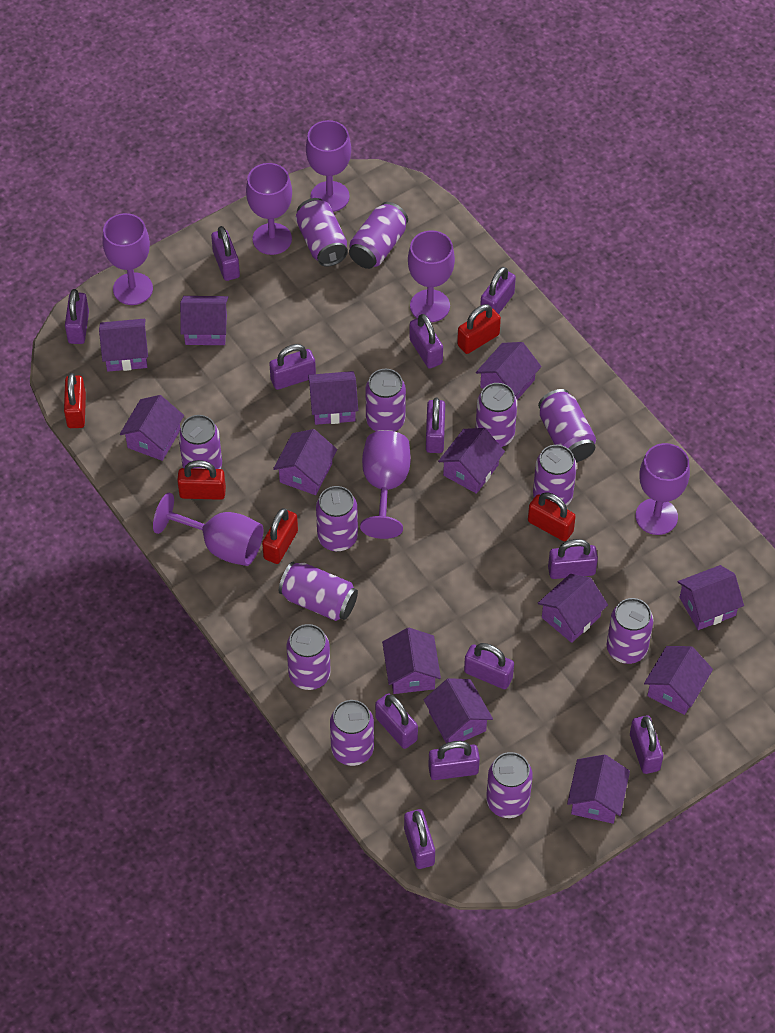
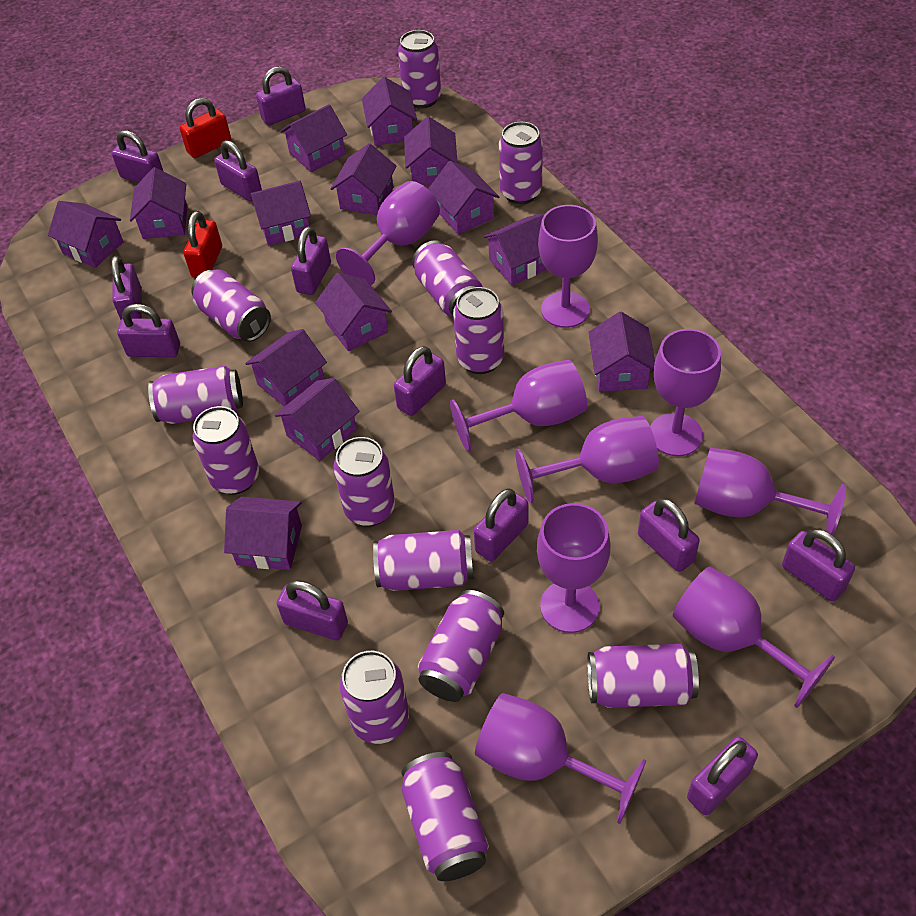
purple goblet: [102,213,153,305] [153,493,263,566] [246,163,292,255] [306,120,351,212] [360,431,411,539] [408,230,455,322] [635,443,690,535] = 7 -> [336,181,440,286] [450,360,587,451] [475,693,646,824] [515,416,659,503] [537,503,610,633] [538,205,598,328] [650,329,721,456] [673,567,835,708] [694,448,846,535] = 9
purple house: [99,319,148,372] [120,395,184,461] [180,296,228,345] [273,429,337,495] [308,371,358,425] [382,628,441,694] [424,678,493,743] [438,428,505,494] [476,342,542,400] [538,574,608,643] [567,754,630,824] [644,646,713,715] [677,565,744,630] = 13 -> [48,201,123,268] [130,167,188,239] [224,497,302,570] [245,329,327,407] [250,181,311,246] [274,378,360,461] [280,104,347,172] [315,273,392,351] [331,143,397,215] [362,77,417,146] [404,116,458,186] [428,161,499,234] [483,214,547,285] [588,312,655,392] = 14
red padlock: [64,373,86,428] [177,460,226,500] [262,508,298,564] [457,304,501,354] [528,492,576,541] = 5 -> [180,98,231,158] [183,211,222,278] = 2

